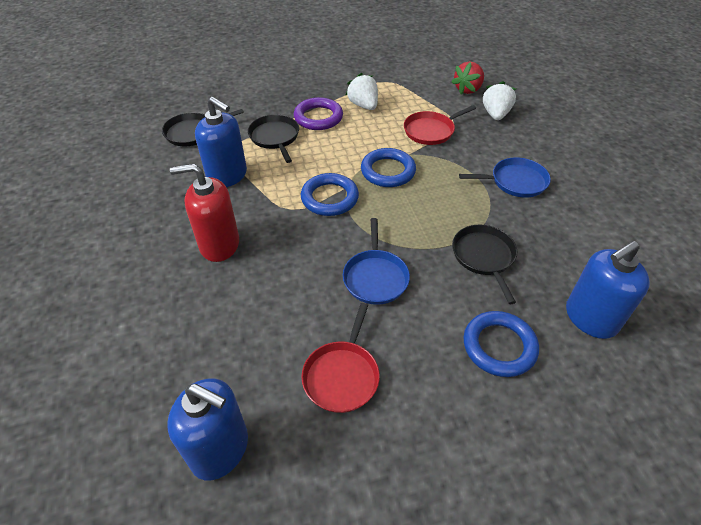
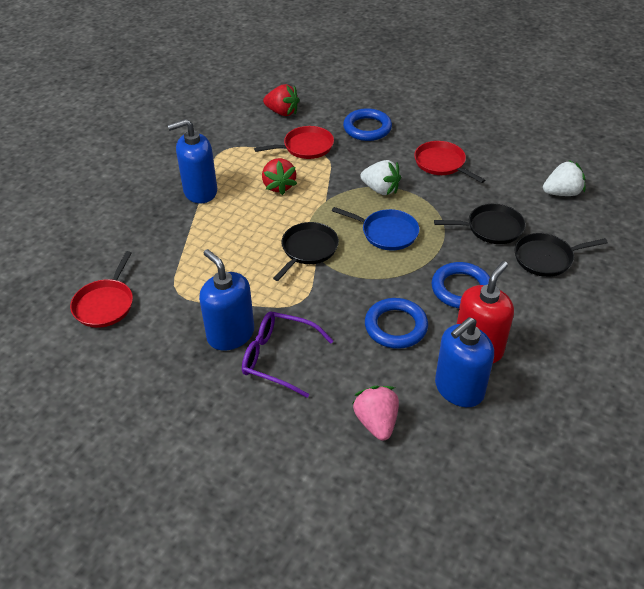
blue pan: [343,218,410,305] [459,157,551,198] = 2 -> [332,207,419,251] = 1
pink strawberry: none = 0 -> [353,386,399,441] = 1
purple glasses: none = 0 -> [242,311,333,398] = 1
purple ring: [294,97,343,130] = 1 -> none = 0
red pan: [301,303,380,413] [404,105,476,145] = 2 -> [70,251,133,328] [254,126,334,159] [414,141,485,183] = 3
red strawberry: [452,61,484,94] = 1 -> [262,158,297,195] [263,84,299,116] = 2

